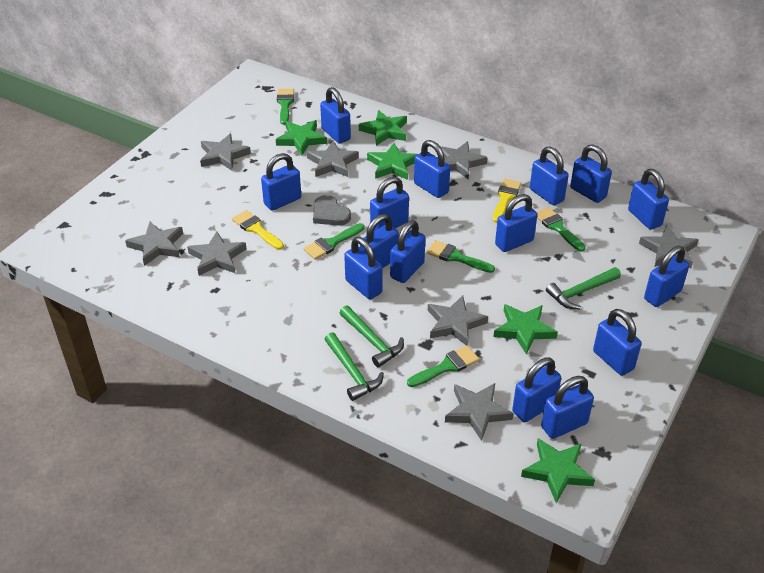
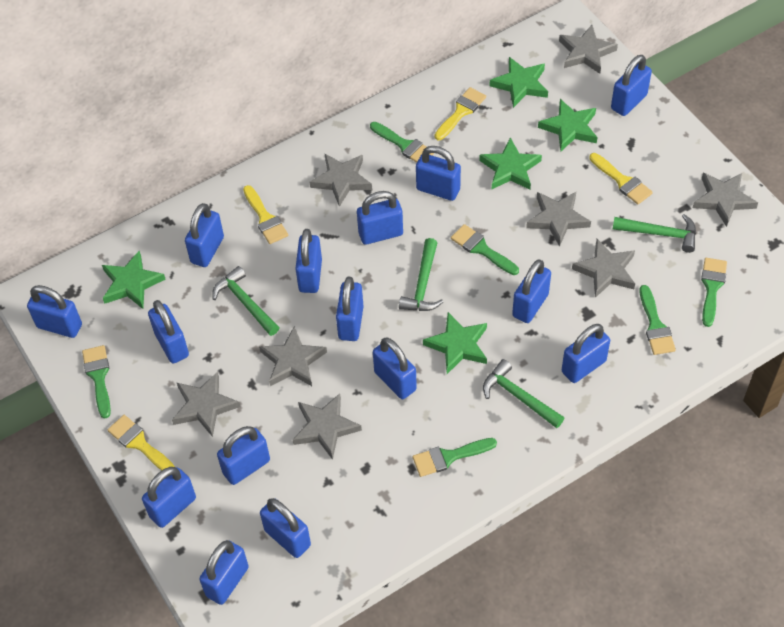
green brush: [277,89,294,125] [304,223,365,260] [407,346,479,387] [427,240,495,273] [537,207,585,252] = 5 -> [82,345,111,419] [370,122,434,163] [413,438,497,477] [451,224,519,275] [640,285,676,355] [701,258,727,327] = 6
green hammer: [324,332,384,401] [340,306,404,368] [546,267,621,309] = 3 -> [212,266,280,336] [399,238,443,311] [483,359,564,428] [613,214,696,253] = 4
grey heart: [313,195,351,226] = 1 -> none = 0
yellow brush: [232,210,284,250] [493,179,521,223] = 2 -> [108,415,175,470] [243,185,288,244] [435,87,486,140] [589,153,653,204] = 4

